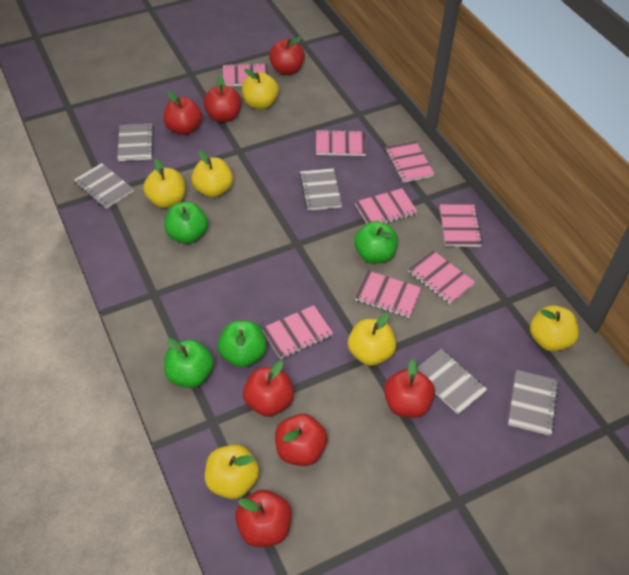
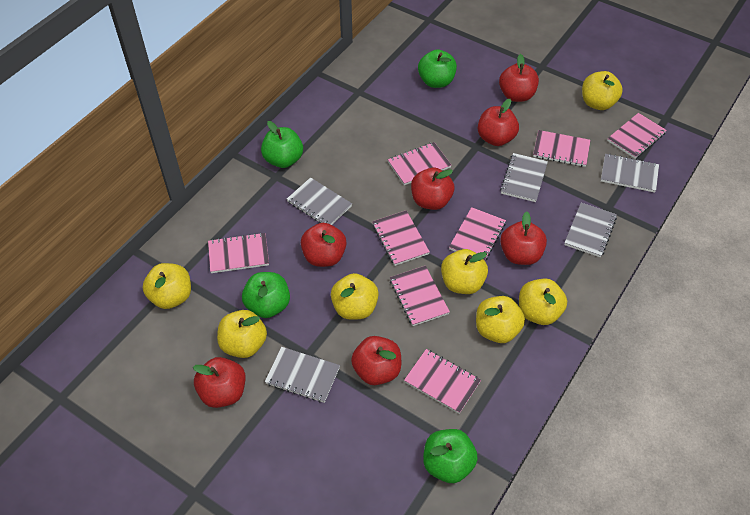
yellow apple: [143,159,185,208] [191,150,233,198] [205,444,259,499] [242,69,279,109] [348,313,396,366] [530,305,579,351] = 6 -> [143,263,191,309] [217,310,267,358] [331,273,379,320] [441,249,488,294] [476,296,525,343] [519,278,567,325] [582,71,623,110] = 7

